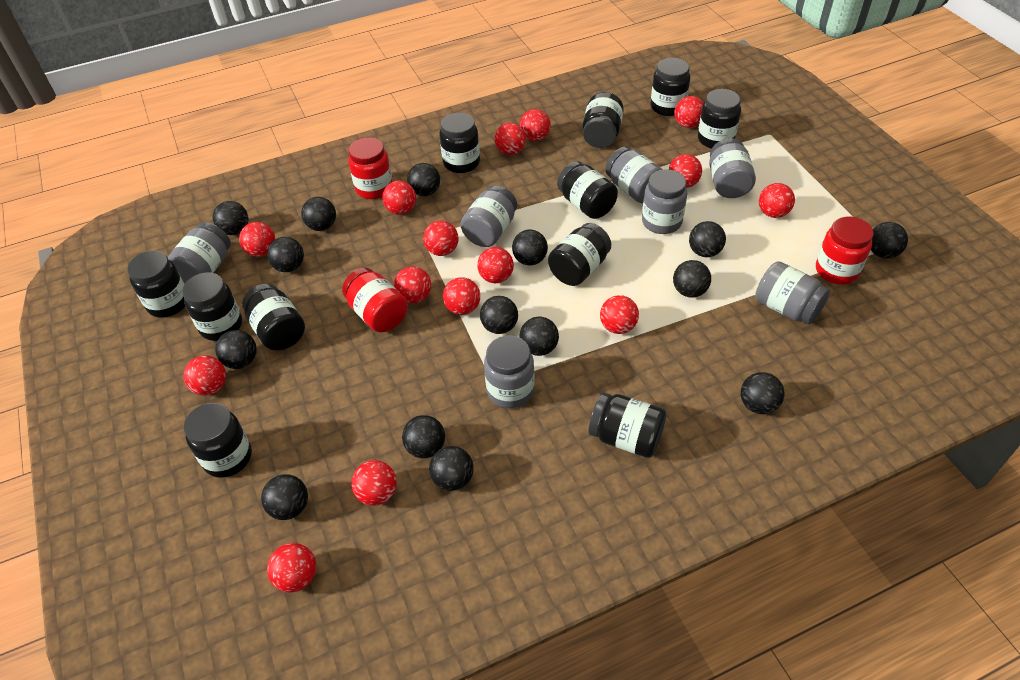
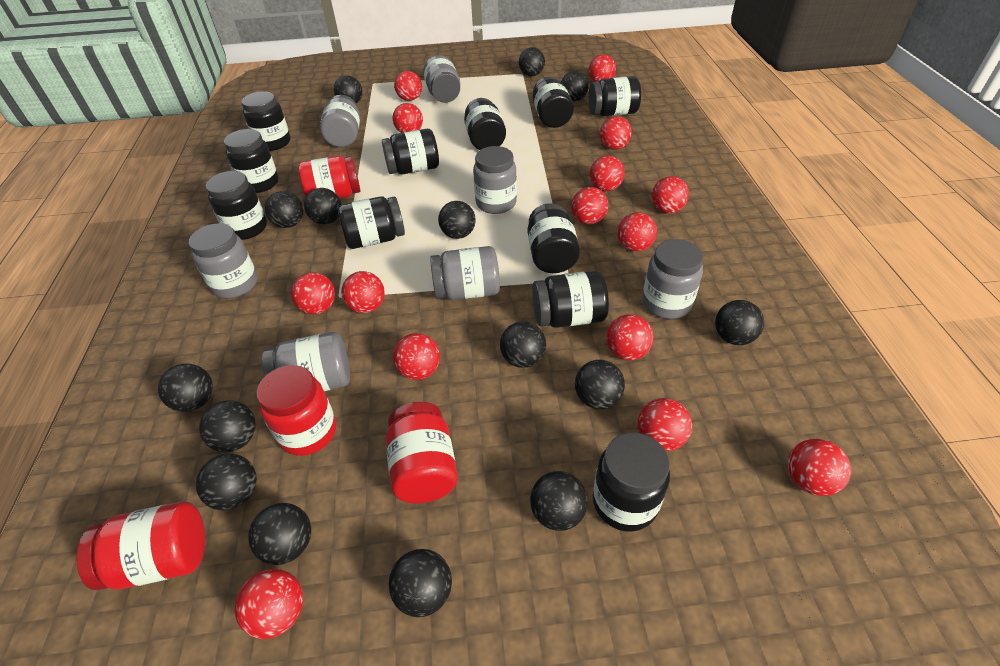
red jar: [342,268,408,332] [348,138,393,199] [816,216,873,285] = 3 -> [76,502,205,590] [257,365,336,456] [298,156,361,199] [386,402,458,503] = 4

